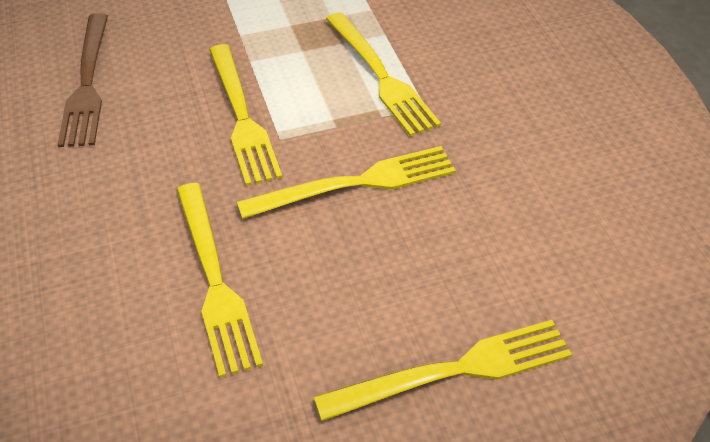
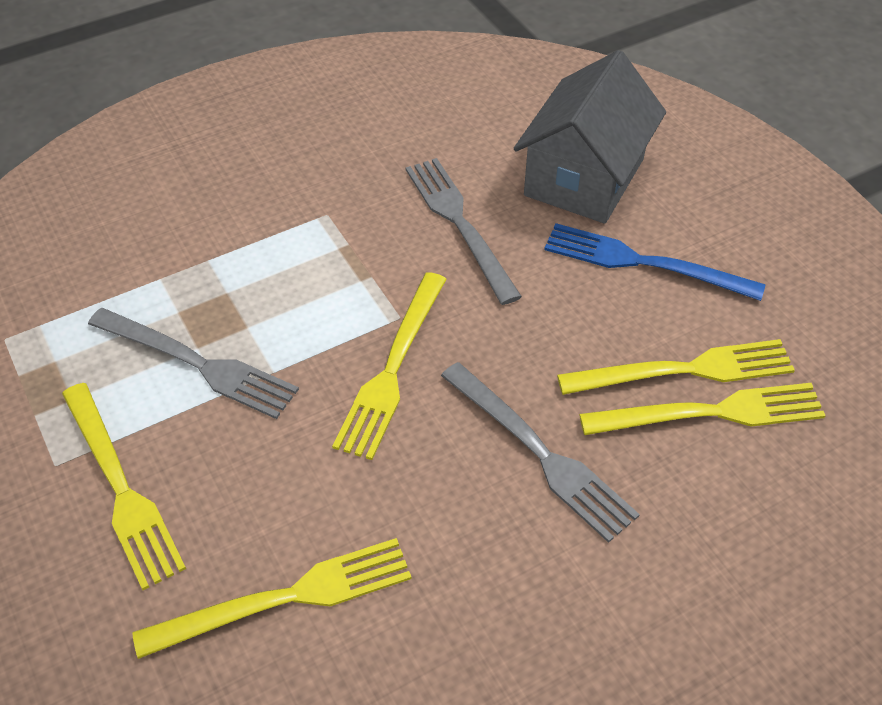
blue fork: none = 0 -> [544,223,766,301] = 1
brown fork: [57,13,108,147] = 1 -> none = 0
grey fork: none = 0 -> [88,308,299,419] [406,158,522,305] [441,362,640,543] = 3
grey house: none = 0 -> [514,50,666,224] = 1

